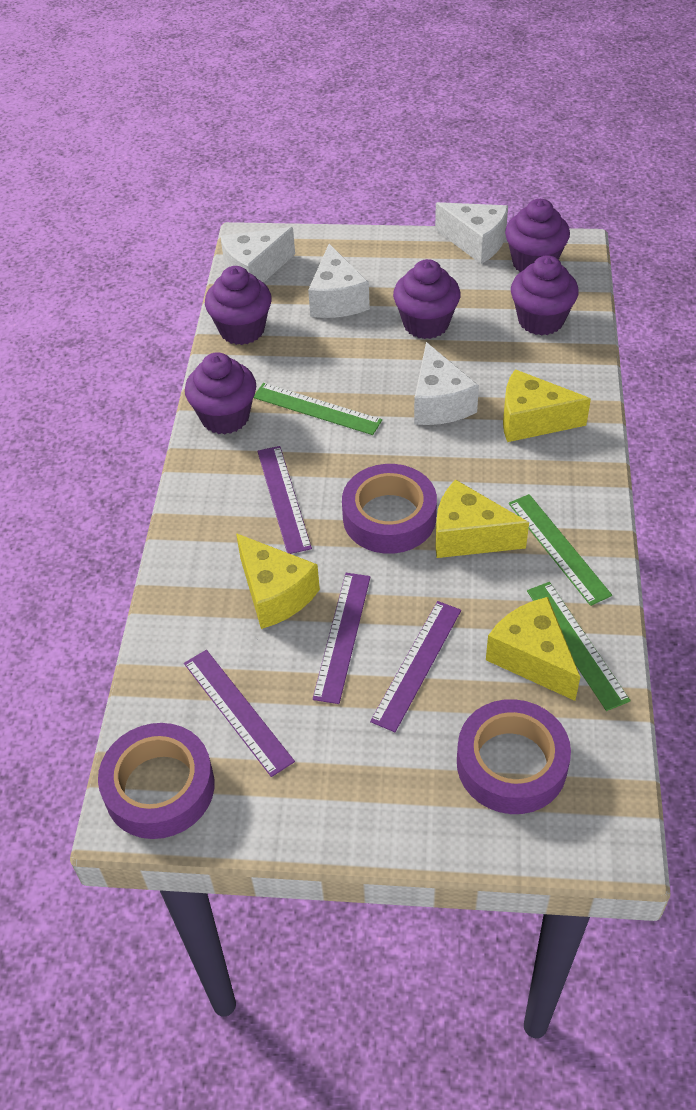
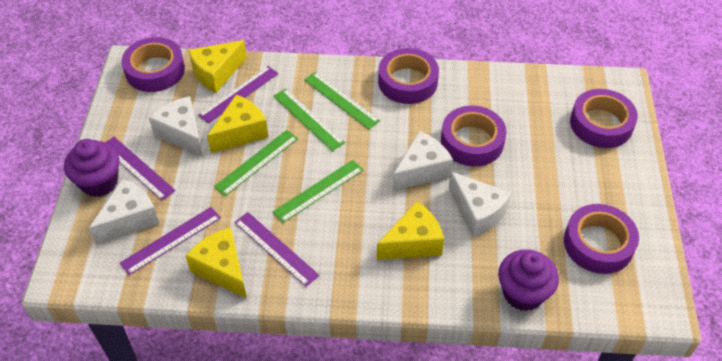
green ruler: [253,383,382,435] [509,494,612,606] [527,582,631,711] = 3 -> [214,130,298,196] [272,160,363,223] [273,88,345,151] [304,72,380,129] = 4
purple cupcake: [185,352,256,434] [205,266,272,345] [393,259,461,339] [505,199,570,272] [511,255,579,336] = 5 -> [64,139,120,197] [498,249,559,311] = 2
purple tape: [98,723,214,839] [342,464,437,554] [457,699,571,814] = 3 -> [122,37,185,92] [378,48,439,104] [441,106,507,166] [564,204,639,274] [570,89,638,148] = 5

